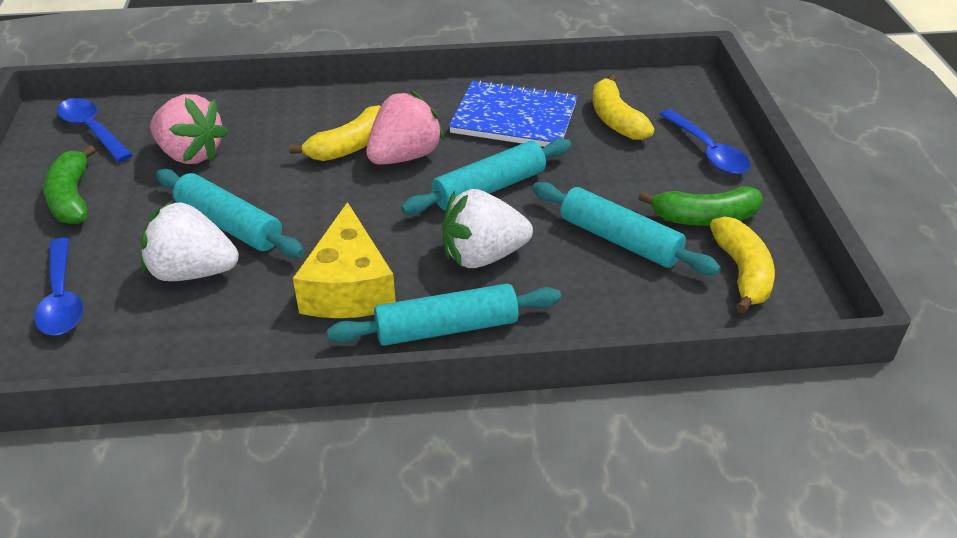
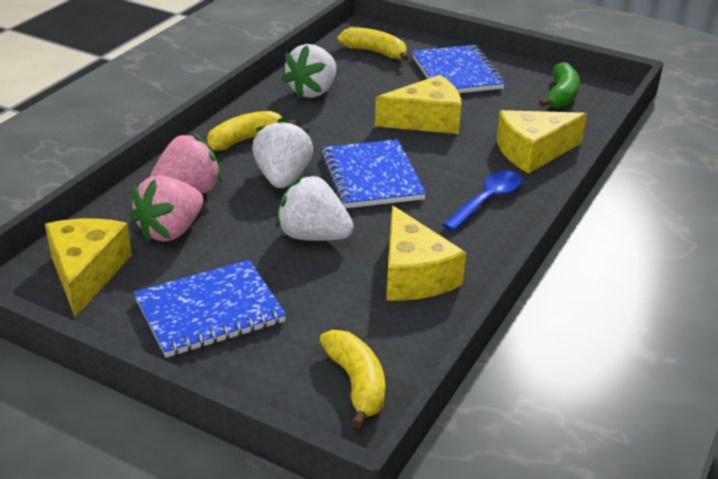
blue notebook: [449,80,577,147] = 1 -> [134,260,286,358] [321,139,426,208] [412,45,505,93] = 3
blue spoon: [34,238,83,336] [57,98,133,162] [659,109,751,174] = 3 -> [442,171,522,231] = 1
green banana: [43,145,96,224] [639,186,763,226] = 2 -> [539,62,580,108] = 1
turquoise rolling pin: [156,169,304,258] [327,284,561,346] [401,138,571,215] [532,182,721,275] = 4 -> none = 0
white strawberry: [141,200,239,281] [442,189,533,268] = 2 -> [252,118,313,188] [276,175,354,241] [282,44,336,99] = 3
yellow cheese: [293,202,396,318] = 1 -> [45,218,132,318] [375,75,461,134] [386,206,466,301] [496,110,587,173] = 4

